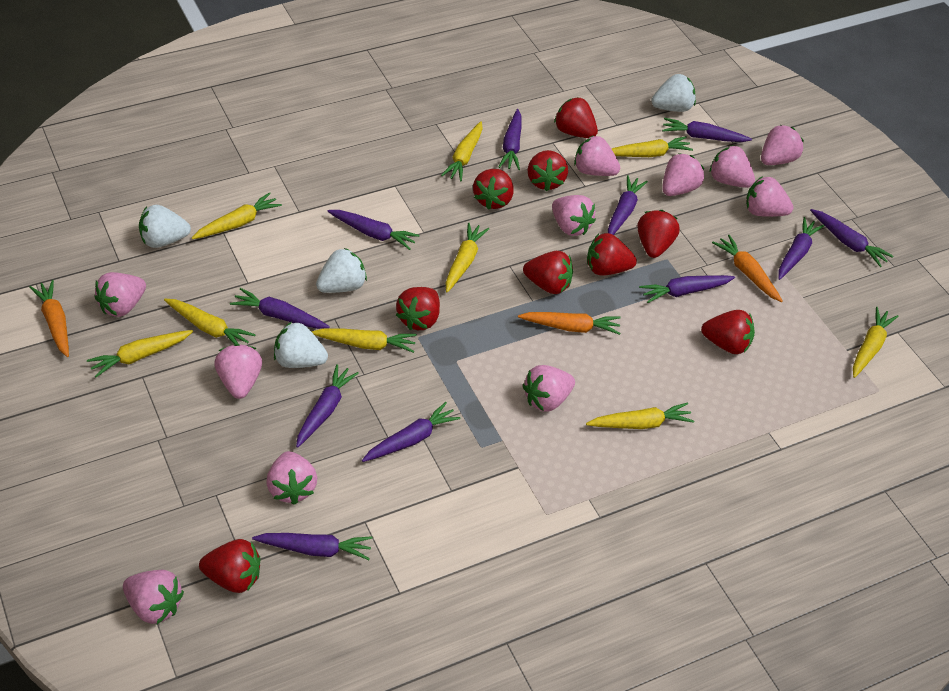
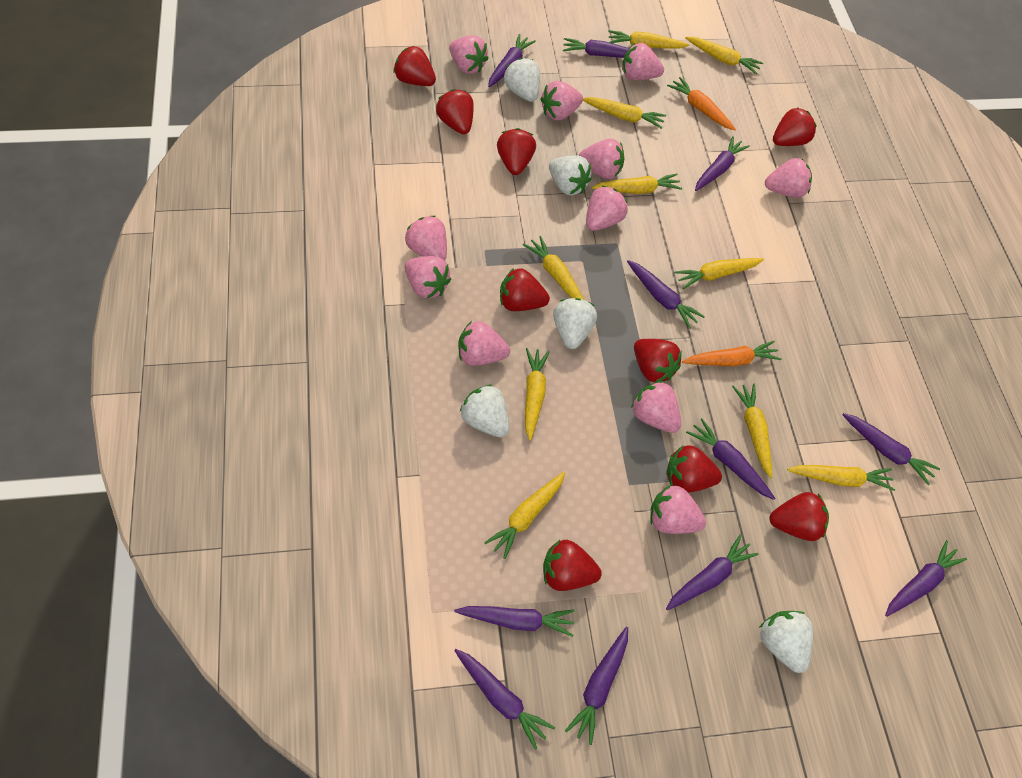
orange carrot: [29,280,69,357] [518,312,620,335] [712,235,783,302] = 3 -> [667,77,736,130] [682,341,782,366] = 2
white strawberry: [139,205,191,248] [274,322,328,368] [316,248,367,293] [651,74,696,112] = 4 -> [460,384,509,438] [504,58,540,102] [549,156,592,195] [553,298,597,349] [759,611,813,673] = 5
yellow carrot: [87,330,193,377] [164,299,255,344] [192,192,282,239] [311,328,417,353] [441,121,483,181] [445,222,489,293] [586,402,695,429] [612,136,693,157] [853,307,898,378] = 9 -> [484,472,565,559] [523,236,584,300] [525,348,550,440] [583,97,666,129] [592,174,682,194] [608,30,689,49] [674,258,764,289] [685,37,763,74] [732,384,772,478] [787,465,895,491] = 10

